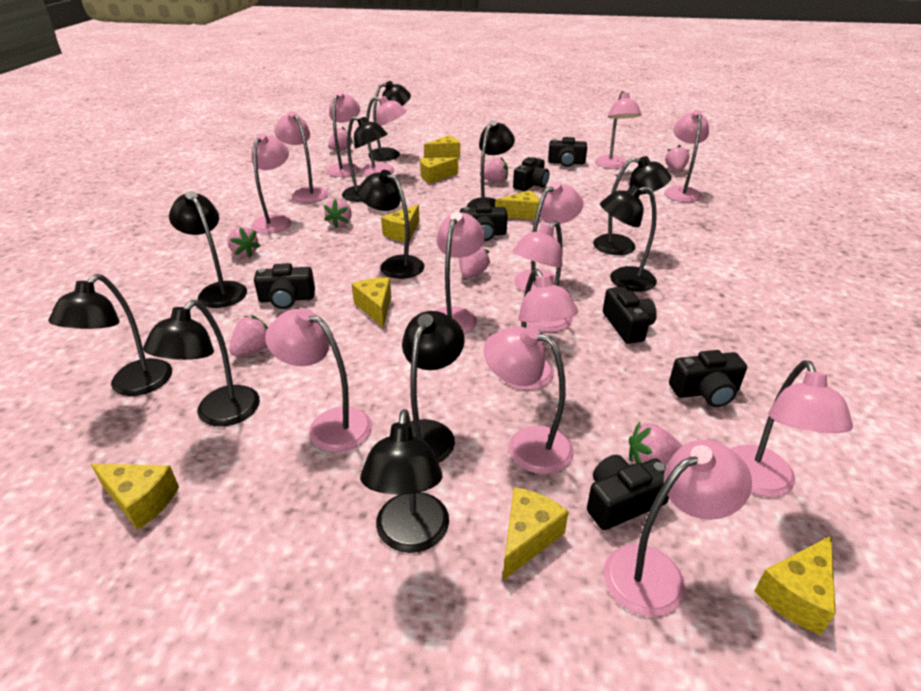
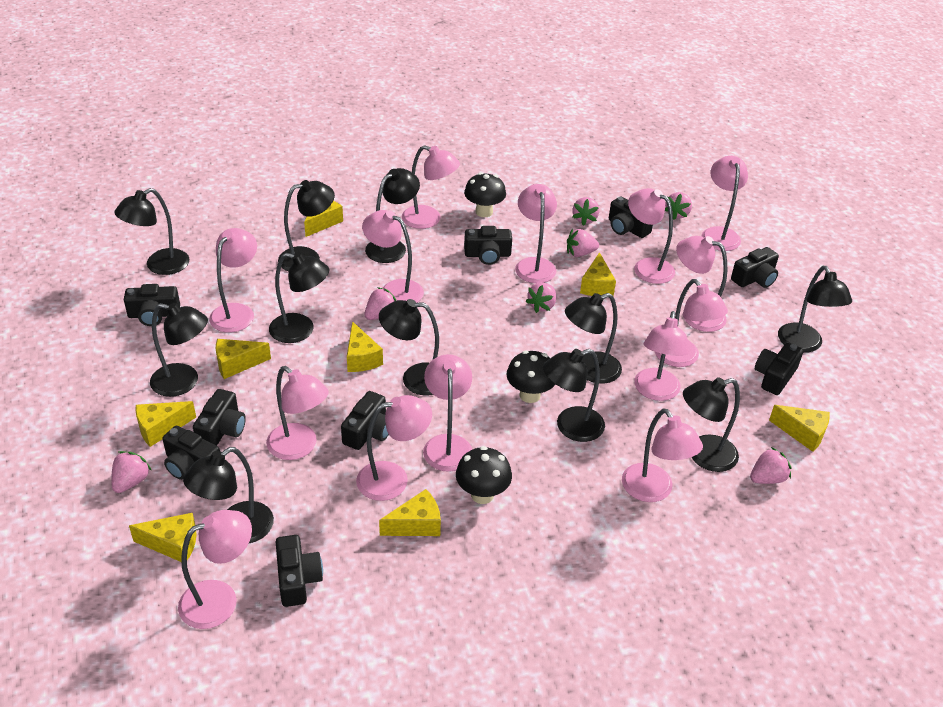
black camera: [254,263,315,309] [460,203,508,241] [513,157,549,191] [548,137,587,167] [587,455,669,530] [603,287,657,344] [669,350,747,407] = 7 -> [124,284,180,326] [163,426,220,480] [193,389,246,446] [276,535,323,607] [341,391,389,450] [464,226,512,265] [609,196,653,238] [731,247,779,288] [755,343,803,395] = 9
black mushroom: none = 0 -> [456,446,512,504] [464,172,506,217] [507,350,555,403] = 3
pink strawberry: [227,227,260,258] [229,315,268,356] [324,199,352,228] [328,127,353,150] [459,247,490,278] [480,157,508,182] [629,422,682,466] [665,145,690,171] = 8 -> [111,451,151,493] [364,287,396,320] [526,282,556,313] [567,229,599,257] [572,197,599,226] [665,192,692,220] [750,447,791,484] = 7

